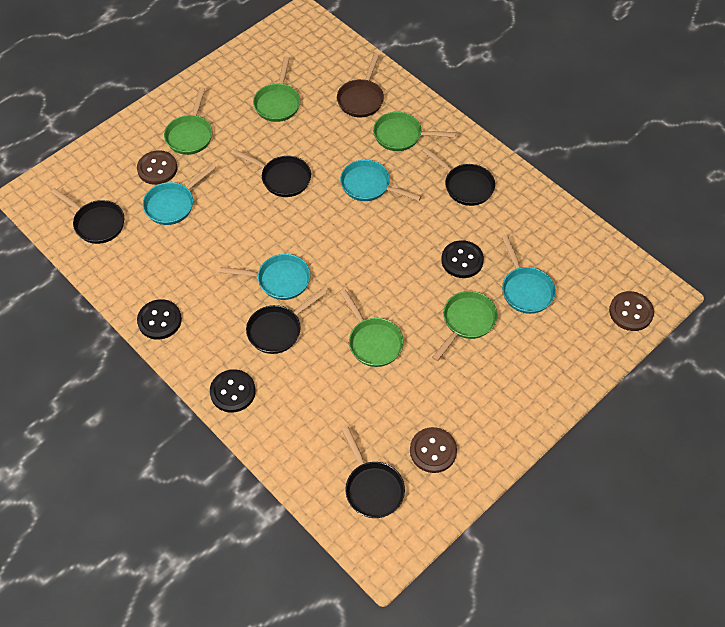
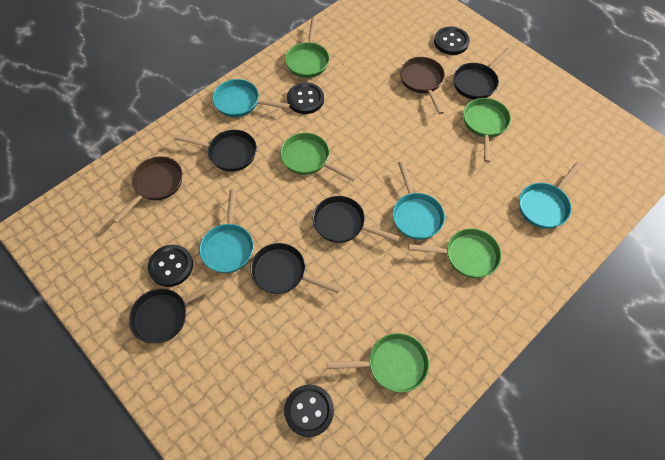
black button: [137,299,182,340] [210,369,256,413] [441,240,484,278] = 3 -> [148,245,193,287] [284,384,334,437] [287,82,324,114] [434,26,470,55] = 4
brown button: [137,150,177,185] [410,427,457,473] [609,291,654,331] = 3 -> none = 0
brown pan: [337,54,384,117] = 1 -> [112,156,182,223] [400,57,445,114] = 2

